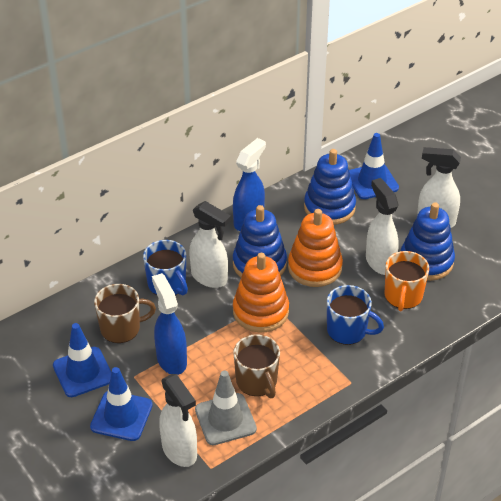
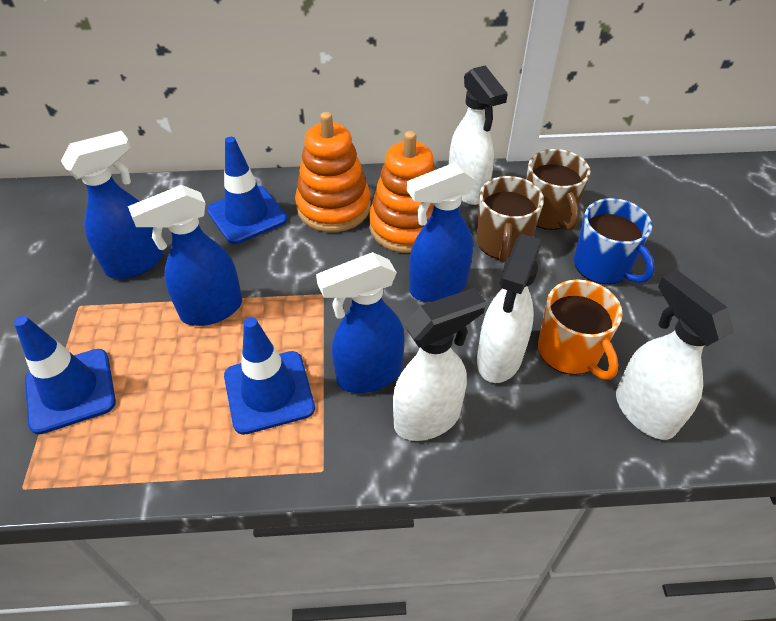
blue mug: [143,240,188,295] [327,285,384,345] = 2 -> [574,198,655,285] = 1
blue spray bottle: [152,273,187,375] [233,138,266,231] = 2 -> [61,131,164,279] [128,185,243,326] [316,252,405,393] [407,162,476,302] = 4
blue stacking toy: [233,205,287,277] [304,149,356,225] [401,202,455,281] = 3 -> none = 0
grey traffic cone: [195,371,257,445] = 1 -> none = 0

